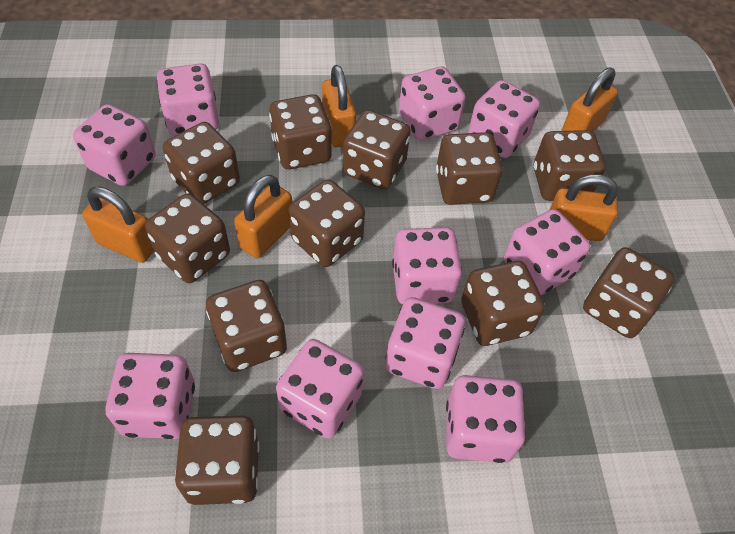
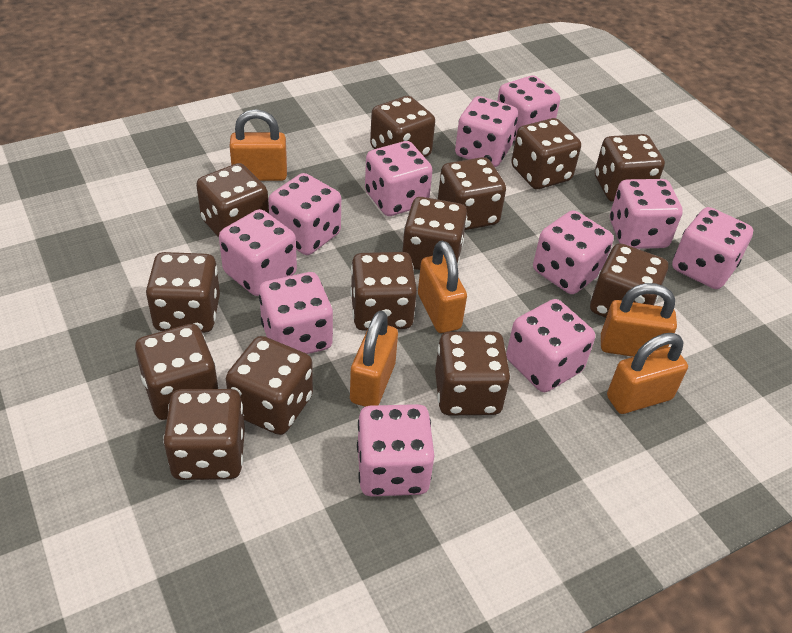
brown dice: [145,193,230,283] [163,122,240,204] [175,416,259,505] [206,280,287,372] [269,94,332,170] [288,179,365,267] [343,110,411,190] [436,132,503,205] [461,261,545,346] [534,130,606,201] [583,247,674,338] = 11 -> [135,324,219,420] [146,252,220,333] [163,389,245,480] [196,163,269,238] [226,336,313,435] [350,252,417,331] [370,96,435,157] [402,197,467,270] [435,332,510,415] [438,157,506,230] [511,118,581,189] [590,243,668,318] [595,134,665,202] = 13
pink dice: [73,104,156,186] [105,353,195,439] [157,64,219,136] [276,339,364,439] [385,297,465,389] [392,227,462,304] [399,67,466,141] [446,375,526,463] [468,80,540,158] [504,209,591,295] = 10 -> [219,209,297,296] [259,272,333,354] [268,173,341,255] [357,404,434,497] [365,141,433,216] [455,96,518,167] [497,75,560,140] [506,299,595,392] [533,210,613,294] [610,179,683,249] [672,207,753,289] = 11

